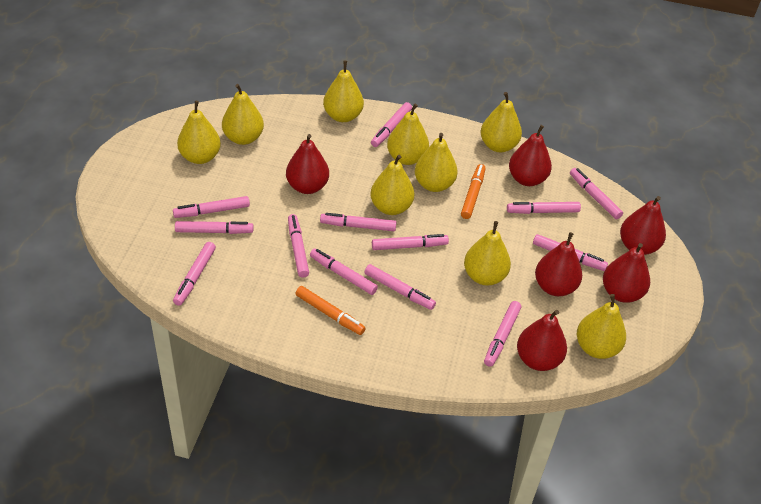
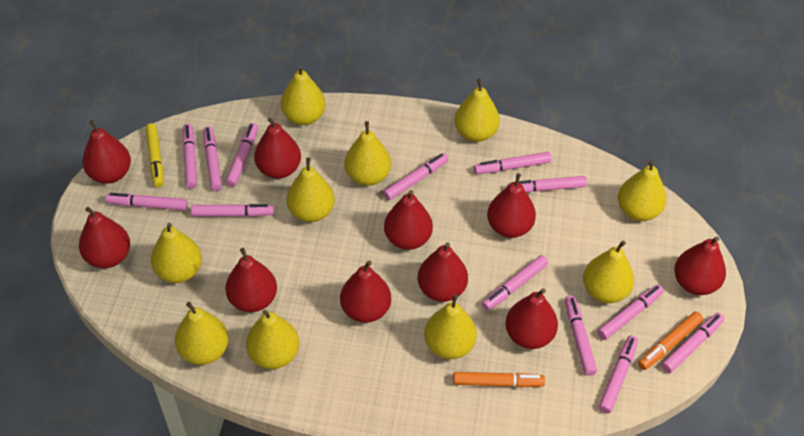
red pear: [286,134,329,194] [509,125,552,186] [517,310,567,371] [535,232,582,296] [603,243,650,303] [620,196,666,255] = 6 -> [79,207,130,268] [82,120,131,184] [225,248,277,312] [254,118,301,179] [340,260,391,323] [384,190,433,250] [418,243,468,302] [487,173,536,238] [505,288,558,349] [674,236,726,295] = 10
yellow marker: none = 0 -> [146,123,163,188] = 1
yellow pear: [177,101,221,164] [222,84,264,145] [323,61,364,122] [370,155,415,215] [387,104,429,165] [415,133,458,192] [464,221,511,286] [481,92,522,152] [577,294,626,359] = 9 -> [151,223,202,283] [175,302,229,365] [246,310,299,369] [281,65,326,125] [287,157,335,222] [344,121,391,186] [424,294,477,359] [454,78,500,142] [583,240,634,303] [618,159,667,221] = 10

